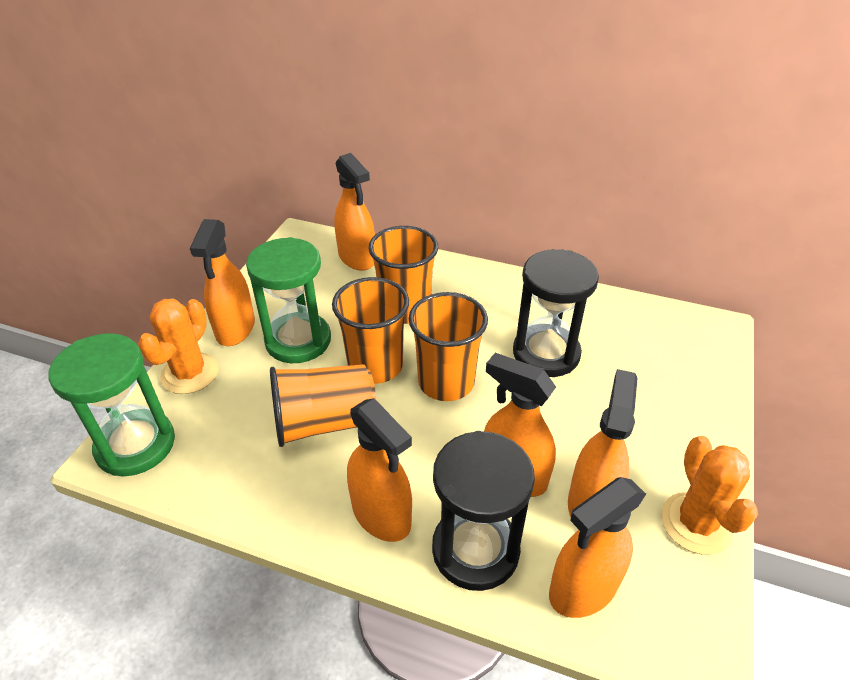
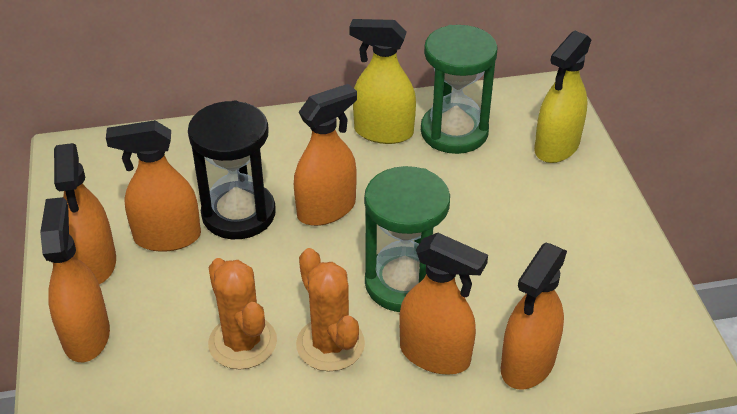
black hourglass: [432,431,535,591] [513,249,599,377] = 2 -> [188,101,276,239] = 1
orange cup: [270,364,376,447] [332,277,409,384] [369,226,438,324] [409,292,488,401] = 4 -> none = 0
yellow spray bottle: none = 0 -> [349,19,416,144] [534,30,591,163] = 2

